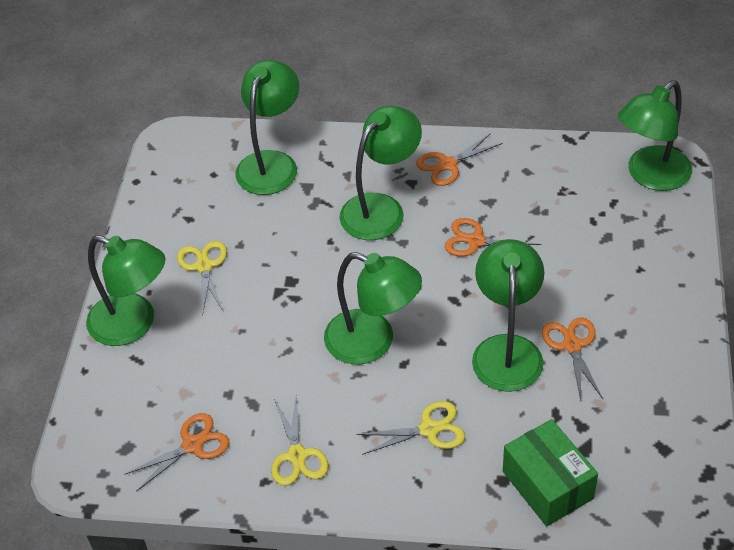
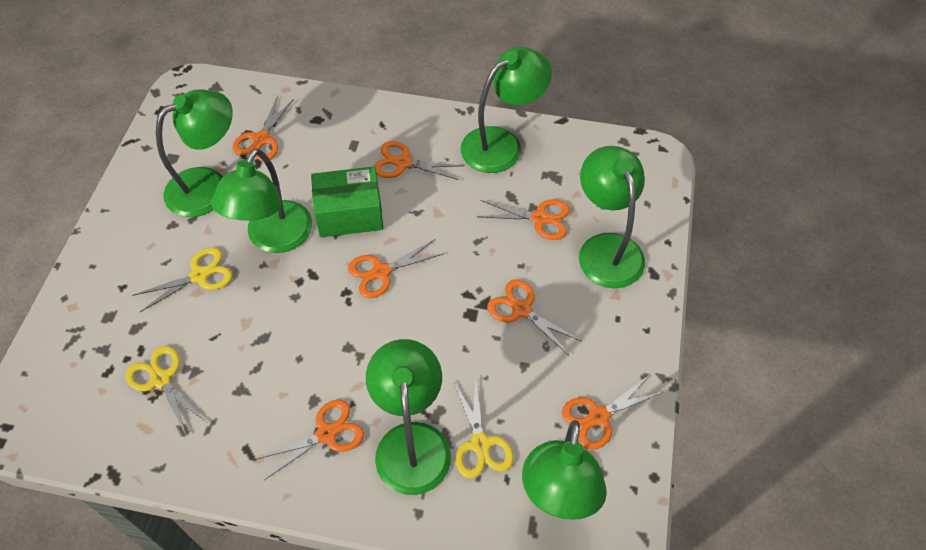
orange scissors: [124,413,229,492] [416,133,502,186] [445,218,542,256] [542,317,603,401] = 4 -> [232,95,294,161] [254,399,364,480] [348,239,444,298] [374,141,464,180] [477,199,570,240] [487,280,582,355] [562,375,663,450] = 7

